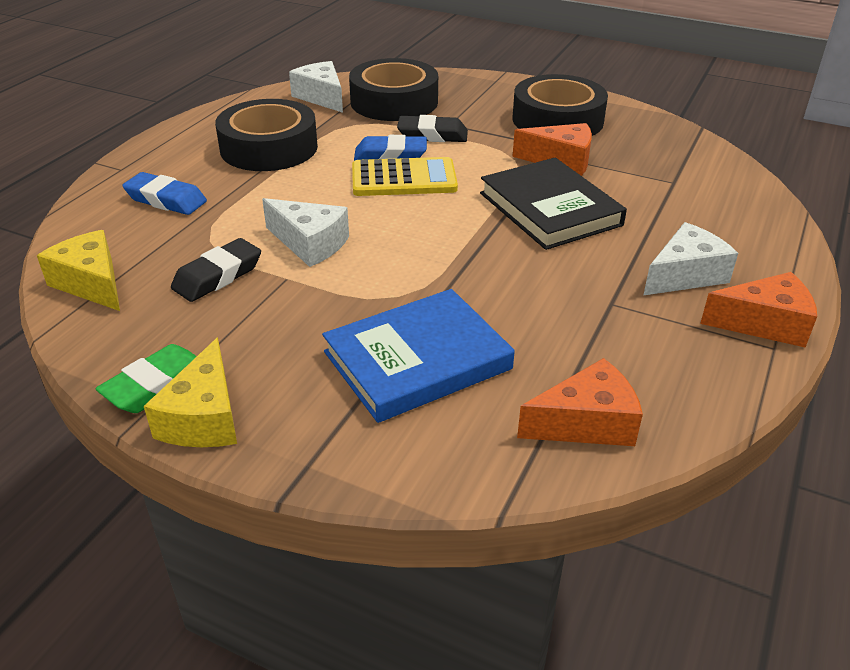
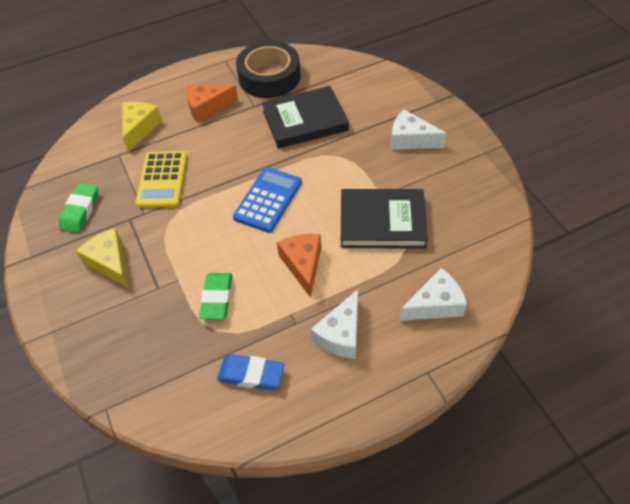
black book: [480,158,627,250] = 1 -> [262,86,349,148] [341,189,428,248] = 2
black eraser: [171,238,261,302] [397,115,468,142] = 2 -> none = 0
black tape: [215,99,318,171] [349,58,438,121] [513,74,608,136] = 3 -> [236,41,300,98] = 1
blue book: [322,289,515,423] = 1 -> none = 0
blue calculator: none = 0 -> [233,167,302,233] = 1
blue eraser: [122,172,207,215] [354,135,427,161] = 2 -> [217,354,284,390] = 1
green eraser: [95,344,197,413] = 1 -> [59,183,98,233] [199,273,232,320] = 2
orange cheese: [512,123,592,176] [517,358,643,446] [700,272,817,348] = 3 -> [186,85,238,123] [277,234,321,298] = 2

